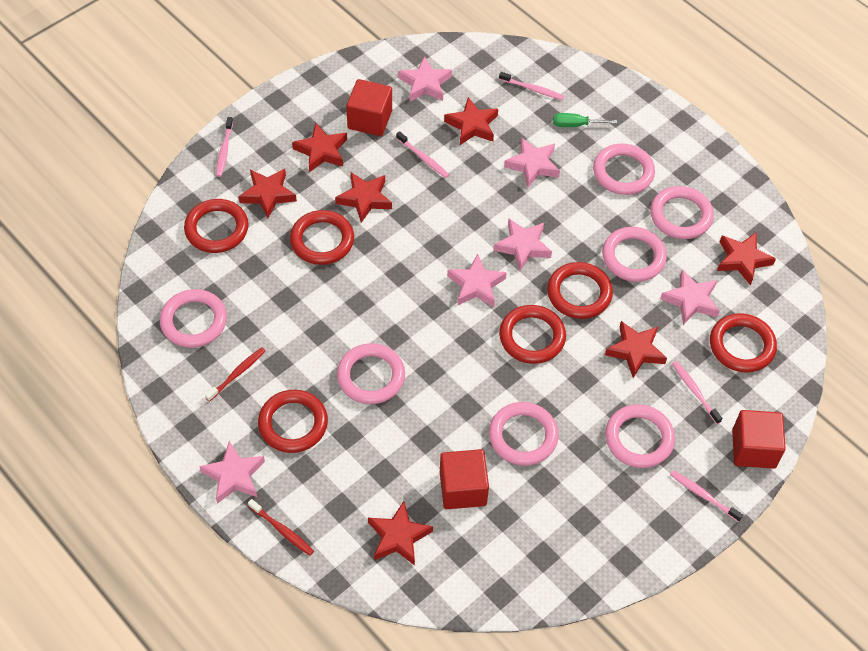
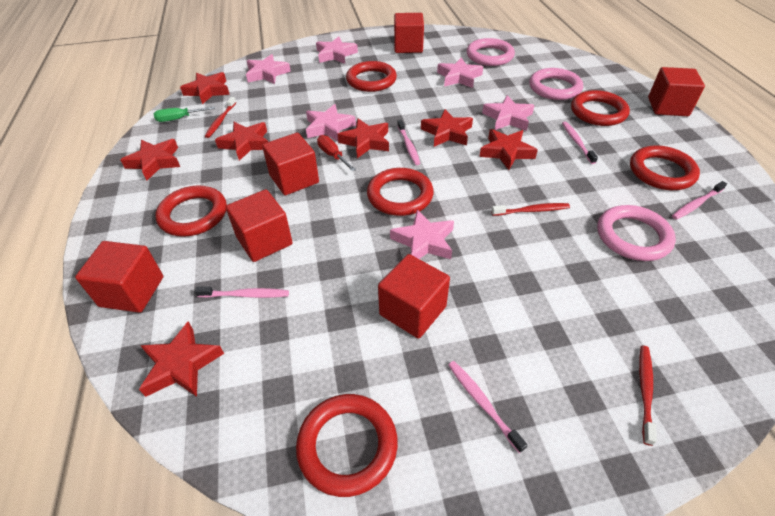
pink ring: [160,289,227,348] [337,343,405,404] [489,402,559,466] [593,144,655,195] [602,227,667,282] [605,404,675,468] [650,186,714,239] = 7 -> [467,38,515,66] [529,68,583,100] [597,205,676,261] = 3
red cube: [346,79,392,136] [440,449,489,509] [732,410,786,469] = 3 -> [75,241,163,313] [226,189,293,262] [262,132,319,195] [378,254,450,339] [394,13,424,53] [648,67,705,116] = 6
red screwdriver: none = 0 -> [317,135,356,171] = 1
red toothbrush: [205,347,266,402] [248,499,314,556] = 2 -> [205,97,236,138] [491,203,570,216] [639,346,657,446] = 3

